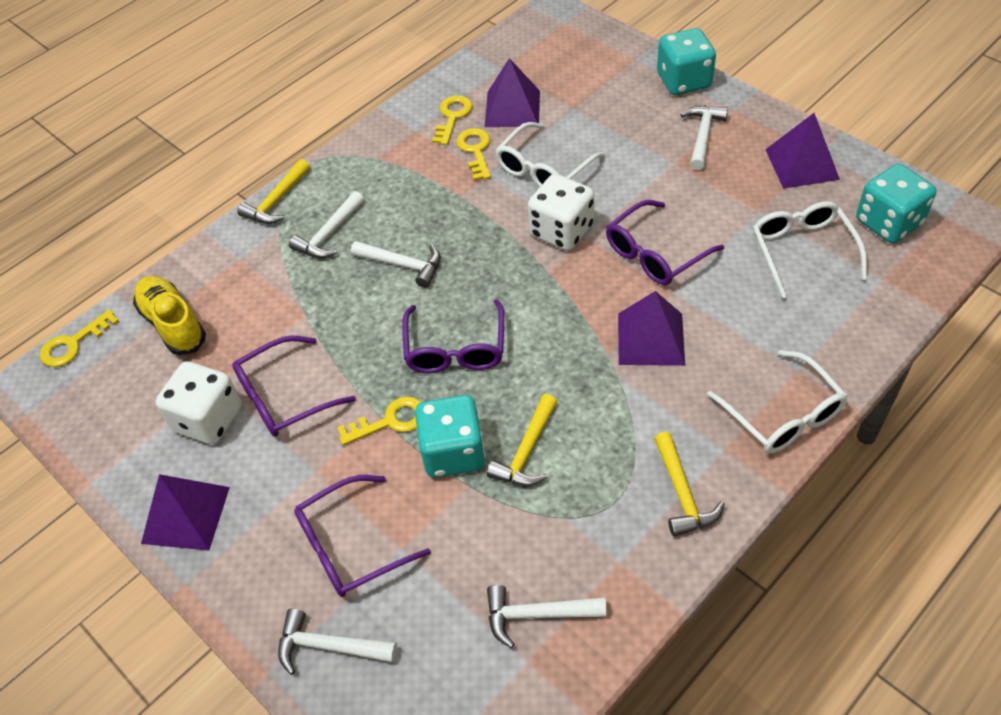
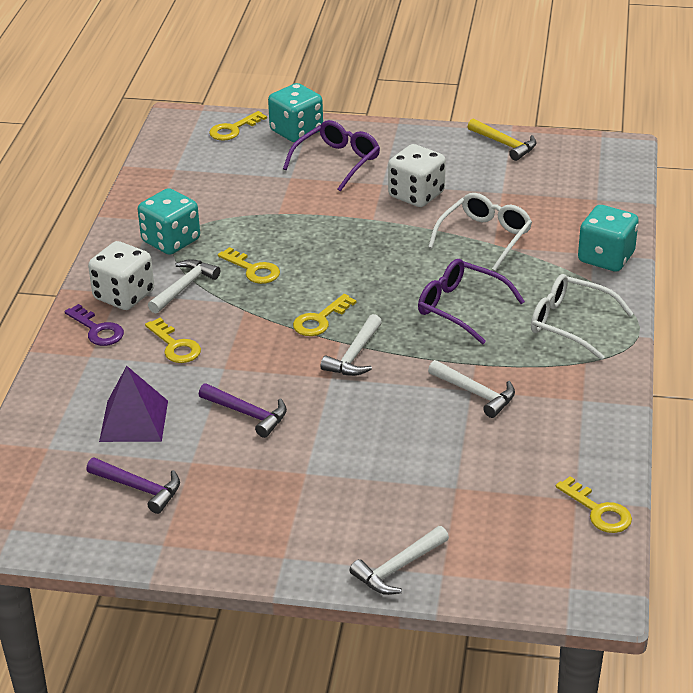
purple glasses: [232,335,356,437] [294,475,431,597] [402,299,504,373] [606,200,724,285] = 4 -> [283,120,380,192] [418,259,525,344] = 2
purple hammer: none = 0 -> [86,457,180,514] [199,383,287,438] = 2
purple key: none = 0 -> [65,304,124,346] = 1
purple pyramid: [141,474,230,551] [485,58,540,127] [618,291,685,366] [765,113,840,189] = 4 -> [99,366,168,442] = 1
white glasses: [495,122,605,187] [707,350,848,453] [753,201,868,299] = 3 -> [428,193,532,271] [531,274,634,360] = 2
white hammer: [278,608,397,675] [289,191,364,259] [351,241,441,288] [487,585,607,648] [681,105,728,170] = 5 -> [148,259,220,314] [321,314,382,376] [349,526,449,595] [428,360,515,418] = 4
yellow hammer: [237,159,310,224] [487,394,557,486] [654,432,725,537] = 3 -> [468,119,536,161] = 1
yellow key: [40,310,119,367] [337,397,421,445] [432,95,473,145] [456,128,491,181] = 4 -> [145,318,201,363] [209,111,267,141] [218,247,280,284] [293,294,356,336] [556,476,632,533] = 5
yellow shoe: [133,276,206,355] = 1 -> none = 0

